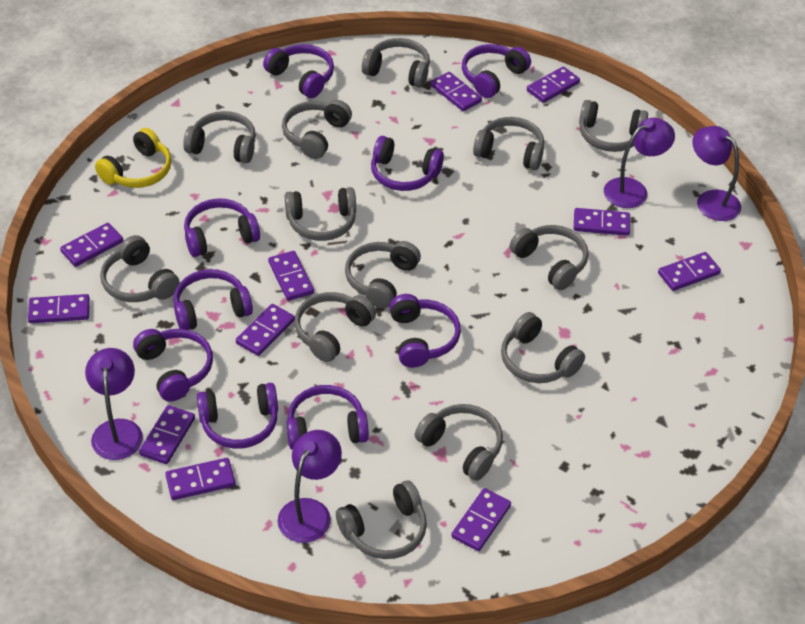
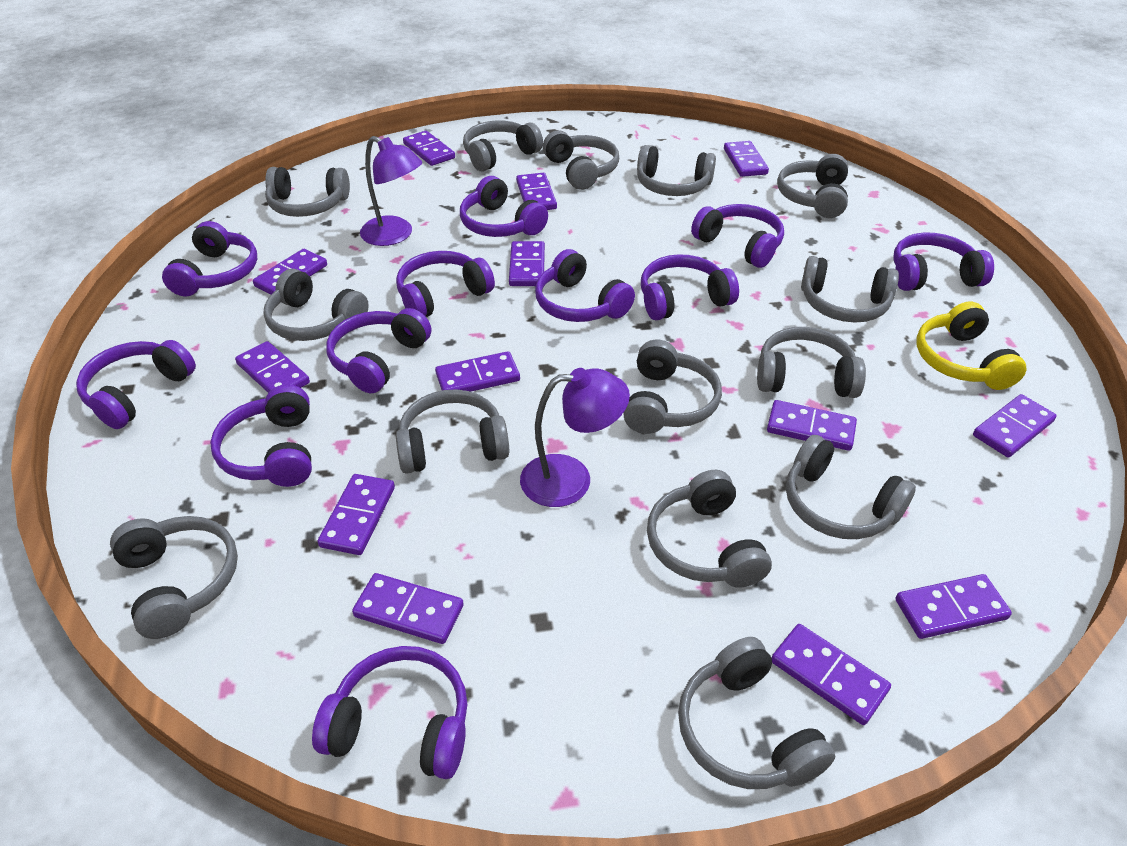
grey headphones: [100,235,180,302] [183,111,256,163] [282,100,352,159] [285,187,356,241] [295,292,376,362] [336,481,427,559] [345,241,421,309] [362,38,430,88] [415,404,503,481] [473,117,544,170] [501,312,585,383] [510,225,588,290] [579,100,648,152] = 13 -> [110,516,238,639] [263,269,369,341] [265,167,350,217] [396,389,509,474] [463,120,543,172] [543,130,619,190] [623,339,722,434] [637,145,716,196] [647,470,772,588] [678,637,835,789] [757,327,866,398] [777,154,848,218] [786,435,916,539] [801,256,899,322] = 14
purple domino: [28,294,90,323] [60,223,123,267] [139,405,195,464] [165,458,236,500] [236,304,295,356] [268,251,314,301] [430,72,482,111] [451,488,511,551] [527,66,580,103] [574,208,630,236] [658,252,721,291] = 11 -> [235,341,310,393] [253,249,327,295] [318,474,395,555] [352,573,464,644] [403,131,455,166] [435,351,520,392] [509,241,545,286] [516,173,557,210] [724,141,769,177] [767,400,857,451] [772,624,891,725] [896,574,1012,639] [973,394,1057,458] = 13
purple headphones: [133,329,213,402] [174,269,253,330] [184,198,260,257] [197,383,278,449] [263,44,334,98] [287,385,369,450] [371,136,444,191] [389,294,461,368] [462,44,531,98] = 9 -> [76,340,196,429] [162,221,257,296] [210,384,312,487] [312,646,468,779] [326,308,431,393] [396,251,495,317] [460,176,548,237] [535,249,635,322] [641,254,739,320] [691,204,784,268] [893,233,994,291] = 11
purple lamp: [85,348,143,460] [278,430,342,543] [604,118,675,208] [692,126,741,221] = 4 -> [360,136,422,246] [520,368,630,507] = 2

